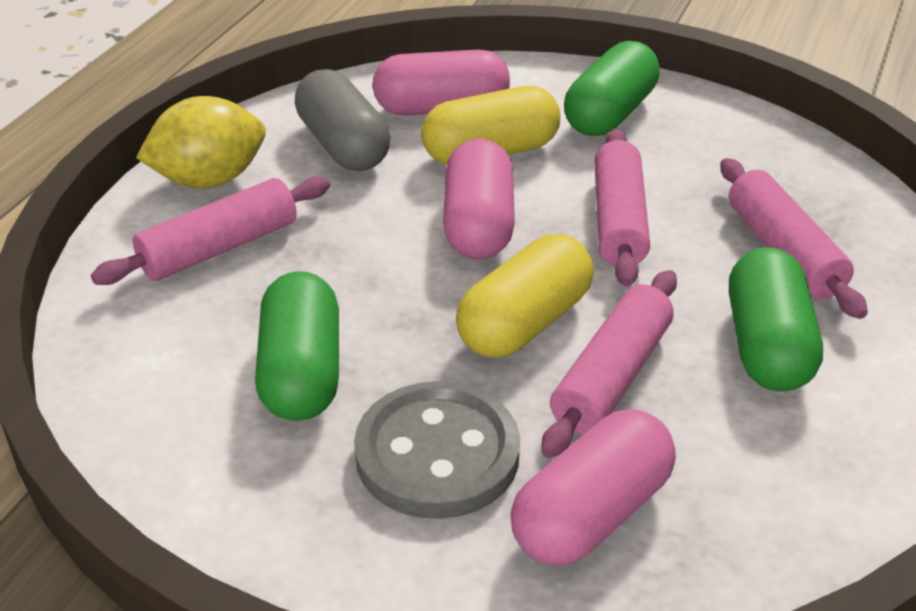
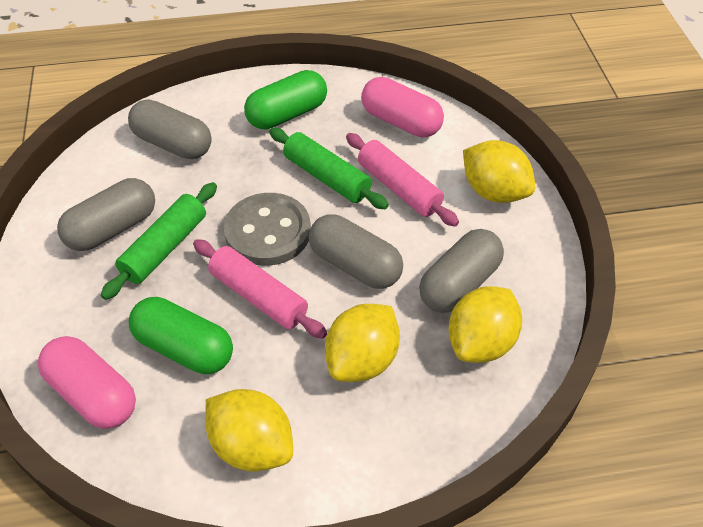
green capsule: [255,271,339,421] [564,41,660,136] [729,247,823,391] = 3 -> [129,297,233,374] [244,70,327,129] = 2
green rolling pin: none = 0 -> [101,182,217,300] [269,128,389,209] = 2
grey capsule: [295,69,390,171] = 1 -> [57,178,155,251] [128,99,212,159] [309,214,403,289] [419,229,504,313] = 4
pink capsule: [372,50,510,115] [443,138,515,259] [511,409,676,566] = 3 -> [38,336,136,429] [361,77,444,138] = 2
pink rolling pin: [91,176,330,285] [542,270,677,458] [594,129,650,287] [720,158,868,319] = 4 -> [193,239,327,339] [346,133,459,227] = 2
yellow capsule: [421,86,560,164] [456,234,594,358] = 2 -> none = 0
yellow lemon: [136,96,266,188] = 1 -> [206,389,293,472] [325,304,400,382] [448,286,522,363] [463,140,535,203] = 4

